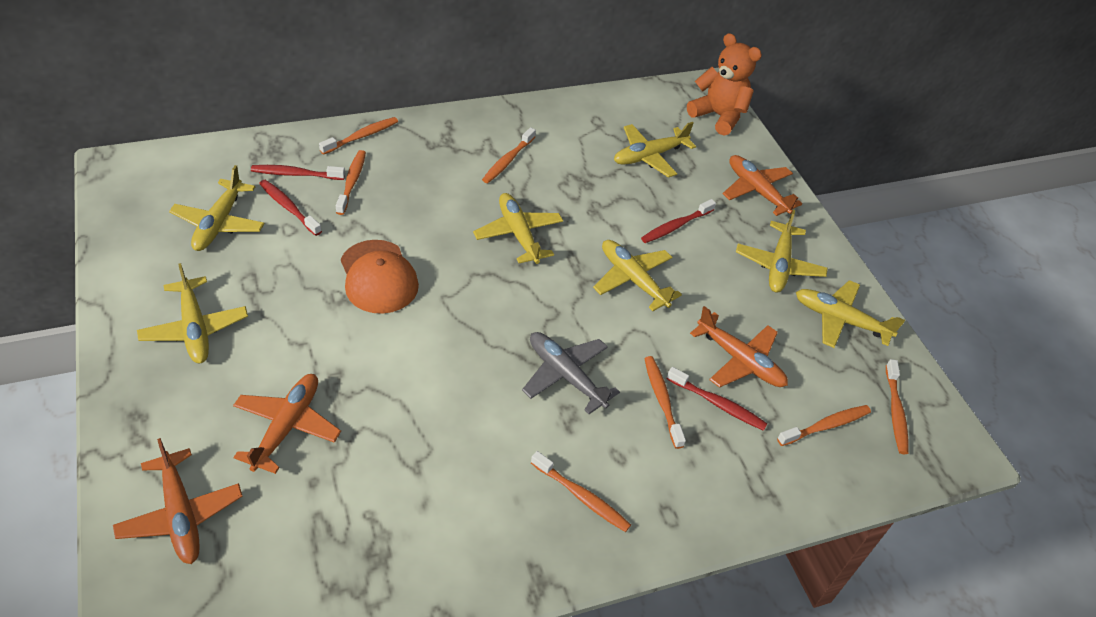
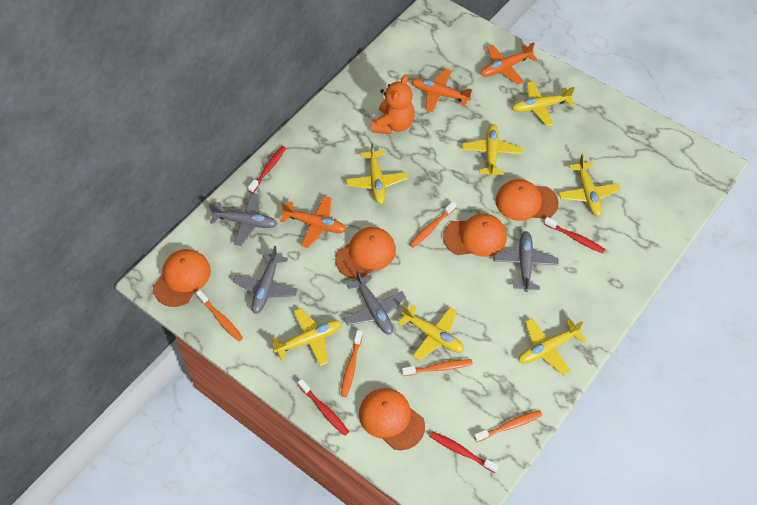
grey plane: [522,332,620,414] = 1 -> [209,193,277,246] [233,246,298,314] [343,270,406,335] [494,231,559,292] = 4
orange cap: [341,240,419,314] = 1 -> [153,249,211,307] [335,227,396,279] [359,388,425,450] [443,214,507,257] [496,179,559,221] = 5
orange plane: [113,438,243,564] [233,374,341,474] [690,306,788,388] [723,155,802,216] = 4 -> [280,196,347,248] [411,69,472,112] [481,42,537,84] = 3
orange toothbrush: [319,117,398,155] [336,150,366,215] [482,127,536,183] [531,451,631,532] [644,356,686,449] [777,405,871,446] [886,359,908,454] = 7 -> [196,290,243,342] [341,330,363,397] [402,359,473,376] [409,201,456,248] [474,410,543,442] = 5

